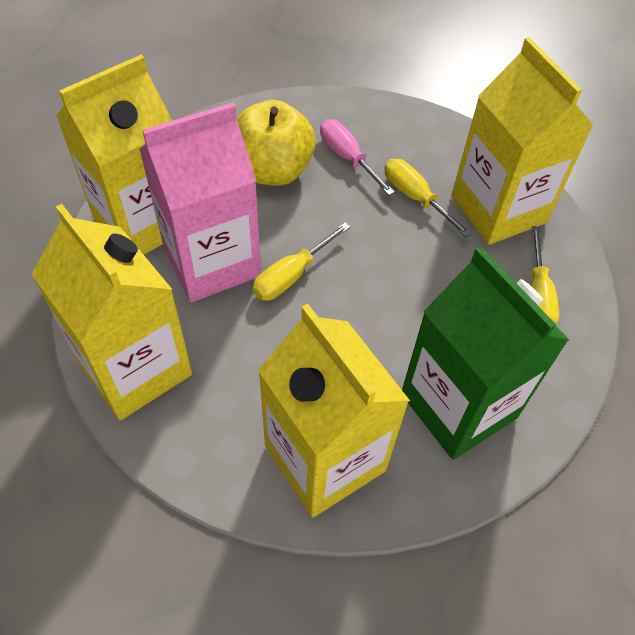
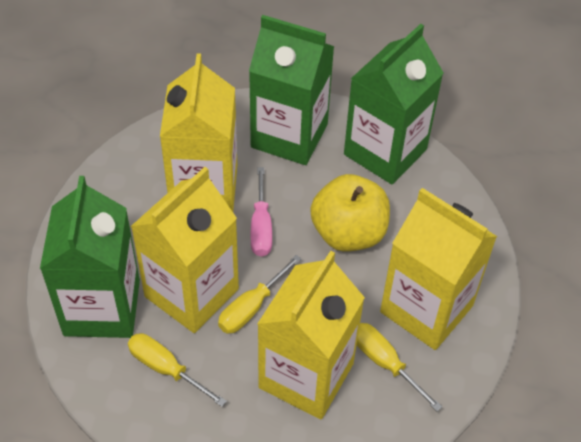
green carton: [402,246,569,460] = 1 -> [40,176,140,338] [249,15,334,165] [344,24,443,185] = 3
pink carton: [139,102,261,302] = 1 -> none = 0

